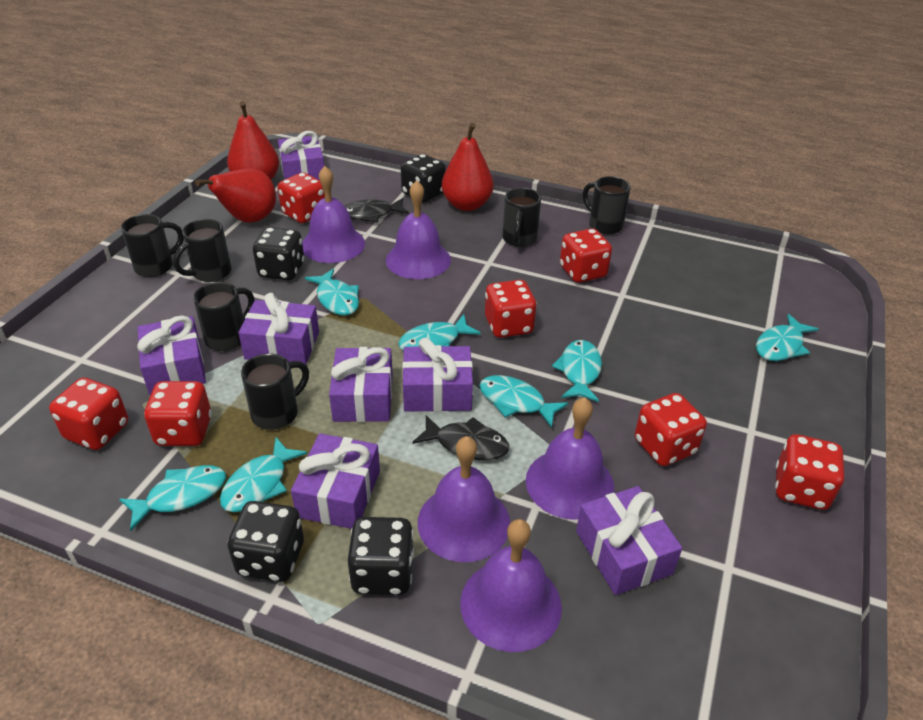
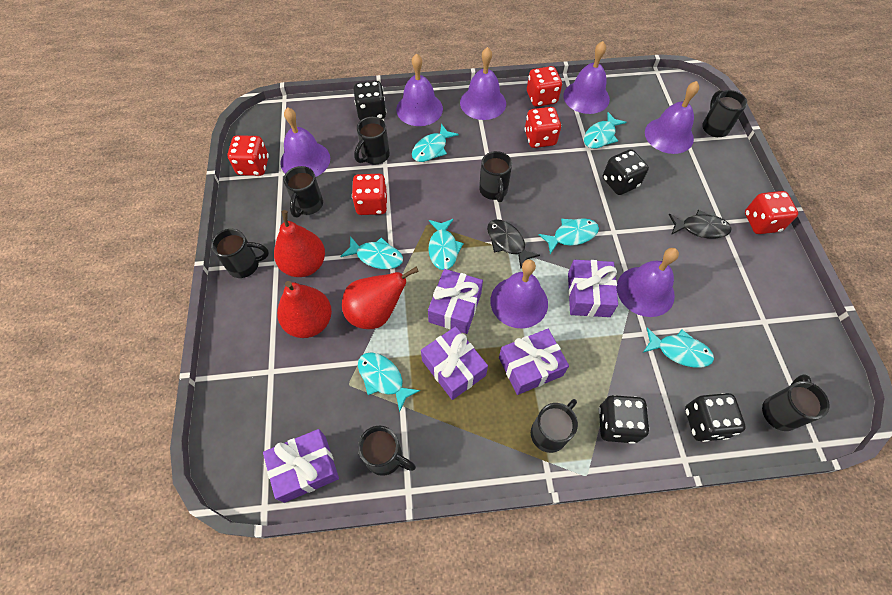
black mug: [121,214,184,277] [173,219,231,282] [193,282,255,351] [241,354,309,430] [502,188,541,247] [583,176,631,235] = 6 -> [211,229,269,278] [284,166,323,217] [354,117,390,164] [358,425,416,476] [479,151,512,202] [531,399,578,453] [702,90,747,137] [762,374,830,431] = 8
purple bell: [302,166,365,263] [386,180,451,279] [418,436,510,562] [460,519,562,652] [526,397,614,520] = 5 -> [280,107,330,177] [396,53,443,126] [460,47,506,120] [490,259,548,328] [563,41,610,114] [617,248,679,317] [645,81,699,154] = 7
purple gift: [137,316,206,395] [238,293,319,364] [278,131,324,180] [291,433,380,529] [329,347,393,422] [402,338,473,412] [576,486,682,595] = 7 -> [263,429,339,503] [421,326,488,400] [428,269,483,334] [499,329,569,395] [568,260,618,317] = 5
red dice: [49,378,128,450] [144,381,212,446] [278,172,325,223] [485,280,537,338] [560,228,612,283] [635,393,707,466] [775,434,844,510] = 7 -> [228,135,269,176] [352,174,388,215] [524,107,561,148] [527,66,562,107] [745,191,798,234] = 5

